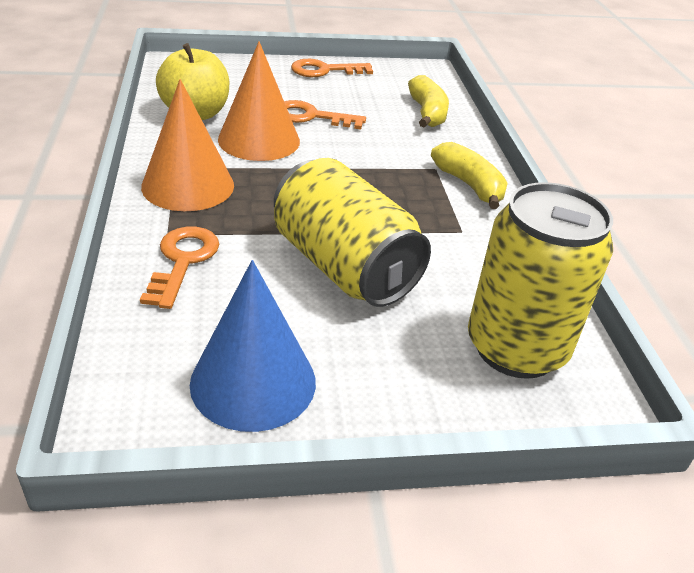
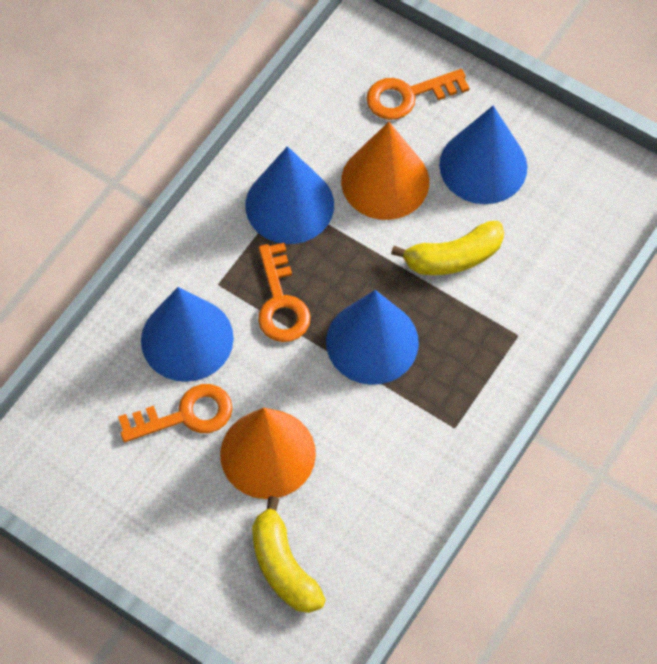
blue cone: [190,260,316,432] = 1 -> [141,287,234,382] [245,146,334,244] [326,290,419,385] [439,106,527,204] = 4
yellow apple: [156,43,229,120] = 1 -> none = 0
yellow can: [274,158,431,307] [468,182,613,379] = 2 -> none = 0

